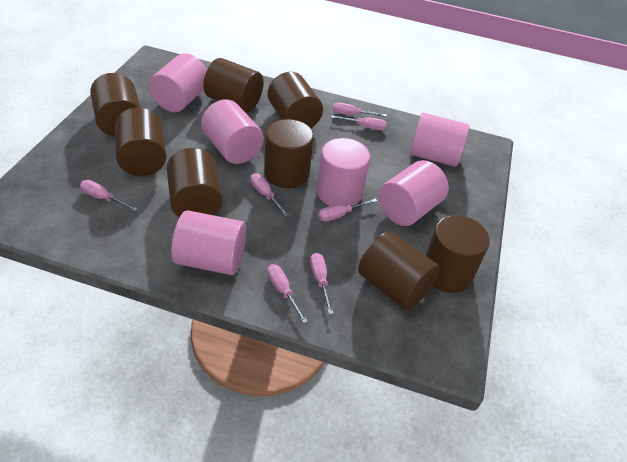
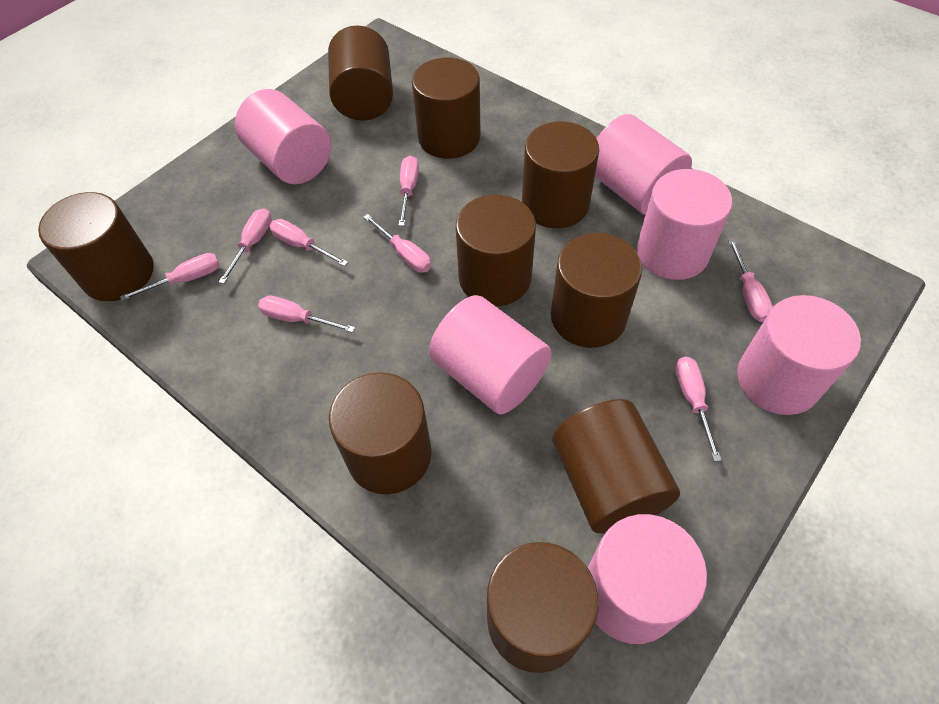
brown cylinder: [90,73,141,137] [115,107,166,176] [167,148,223,217] [203,58,264,112] [264,119,314,188] [268,72,323,128] [358,231,440,310] [425,215,490,293] = 8 -> [38,192,154,301] [328,25,393,120] [329,372,432,494] [412,58,481,159] [456,195,536,306] [487,542,599,673] [522,122,599,228] [551,233,642,348] [553,399,680,533] = 9
pink screwdriver: [80,180,137,211] [250,173,289,217] [267,264,308,323] [310,253,334,314] [318,198,377,222] [331,115,387,130] [333,103,387,117] = 7 -> [120,253,220,301] [219,208,272,284] [258,296,355,333] [269,219,348,266] [363,214,431,273] [398,156,419,226] [675,357,721,462] [728,239,773,322] = 8

